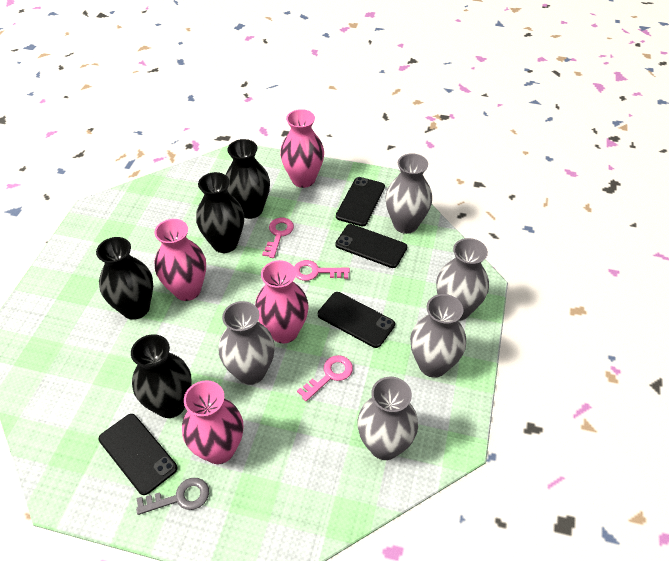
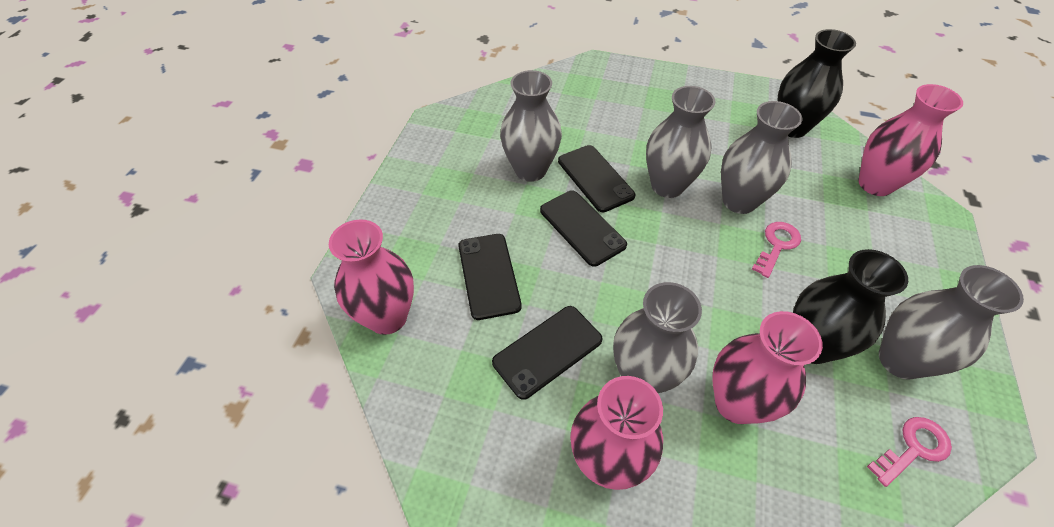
black vase: [96,237,153,320] [131,334,192,418] [196,172,244,253] [226,139,270,219] = 4 -> [777,29,856,138] [793,249,908,364] = 2
grey key: [136,478,209,515] = 1 -> none = 0
pink key: [262,218,294,258] [294,260,350,281] [297,355,353,401] = 3 -> [752,222,801,278] [867,417,952,487] = 2

